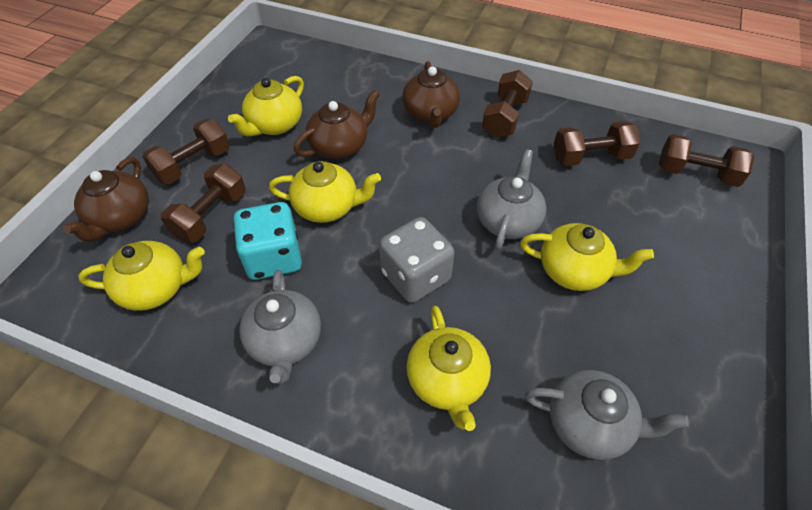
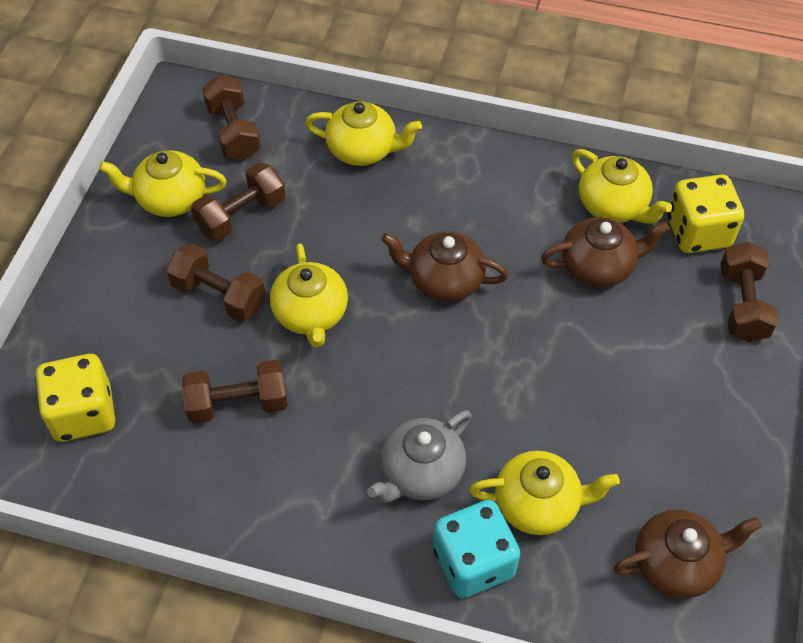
grey dice: [379,217,454,303] = 1 -> none = 0
grey teapot: [239,270,321,384] [477,149,547,250] [525,370,689,460] = 3 -> [367,410,472,503] = 1
yellow dice: none = 0 -> [35,354,115,442] [667,175,744,253] = 2

